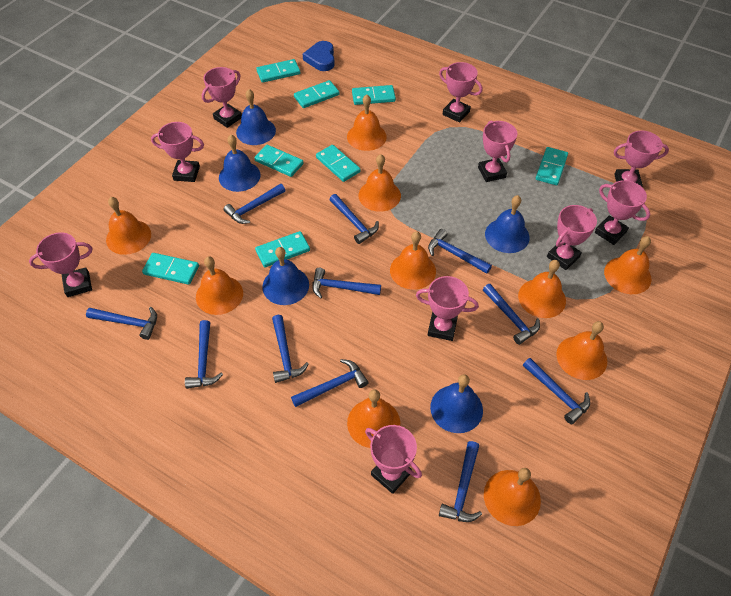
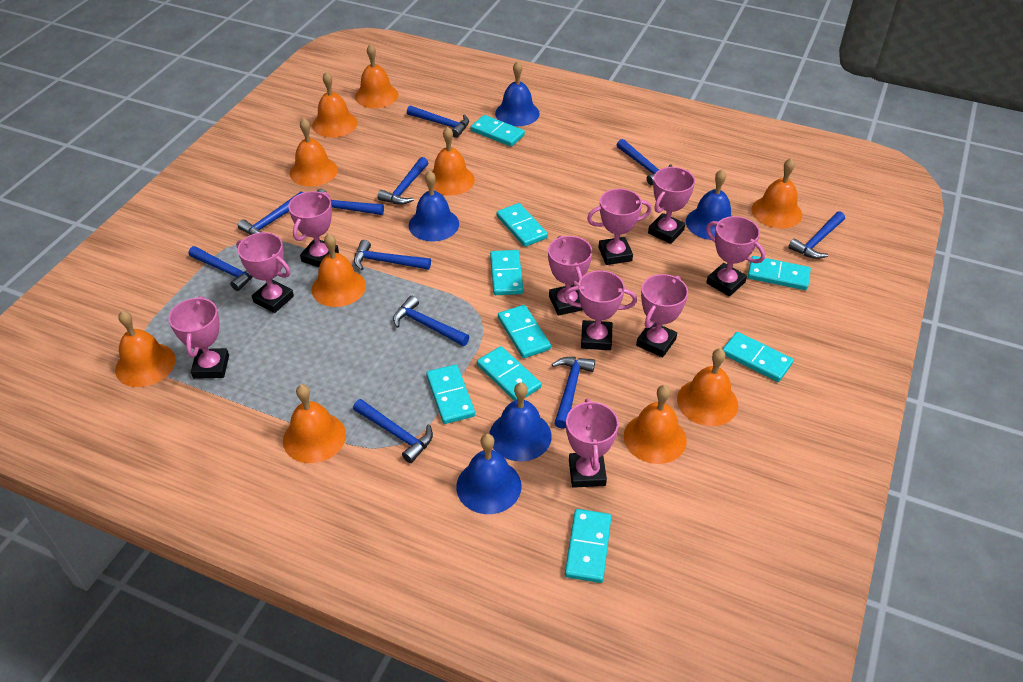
blue heart: [303,41,335,71] = 1 -> none = 0
turquoise domino: [142,253,199,285] [254,145,303,177] [255,231,310,267] [256,59,300,83] [294,80,339,108] [316,145,361,182] [352,85,396,105] [536,147,568,185] = 8 -> [426,364,475,424] [471,115,525,147] [477,346,541,401] [490,250,523,295] [496,203,548,247] [498,305,551,358] [565,509,611,583] [722,332,794,382] [747,256,811,290] = 9

